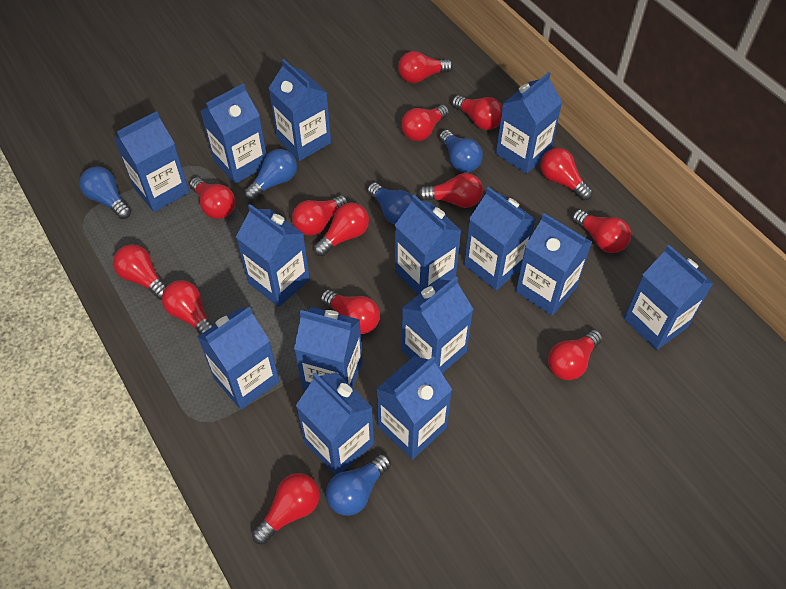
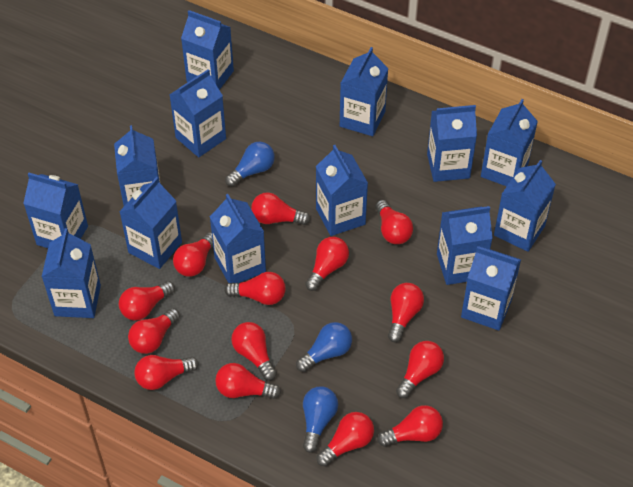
blue light bulb: [79,167,131,219] [244,149,297,201] [326,454,391,516] [367,183,412,224] [439,130,483,172] = 5 -> [225,142,275,187] [296,322,352,372] [303,386,338,453] = 3

